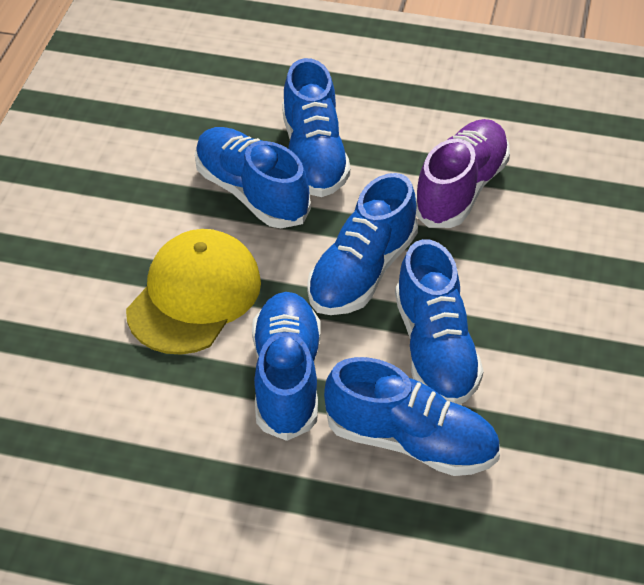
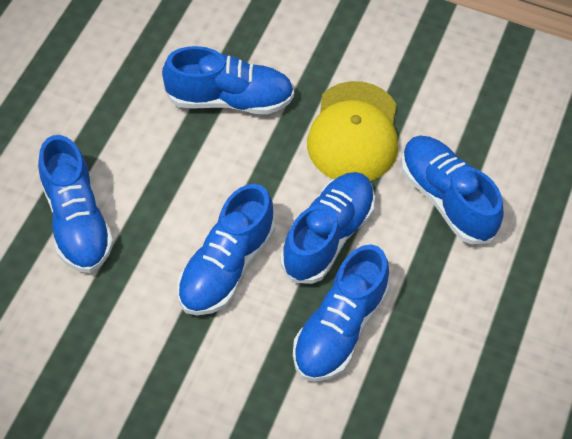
purple shoe: [415,119,510,228] = 1 -> none = 0

